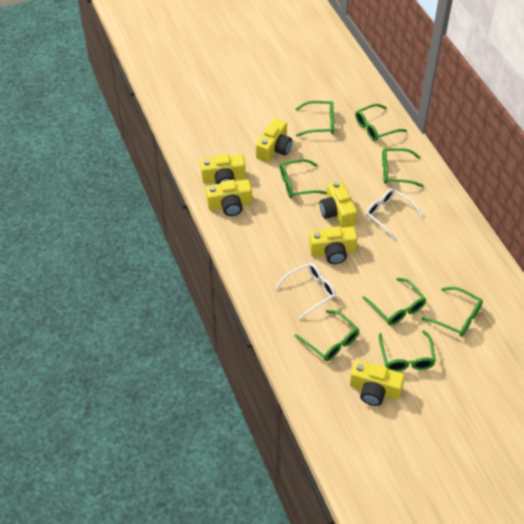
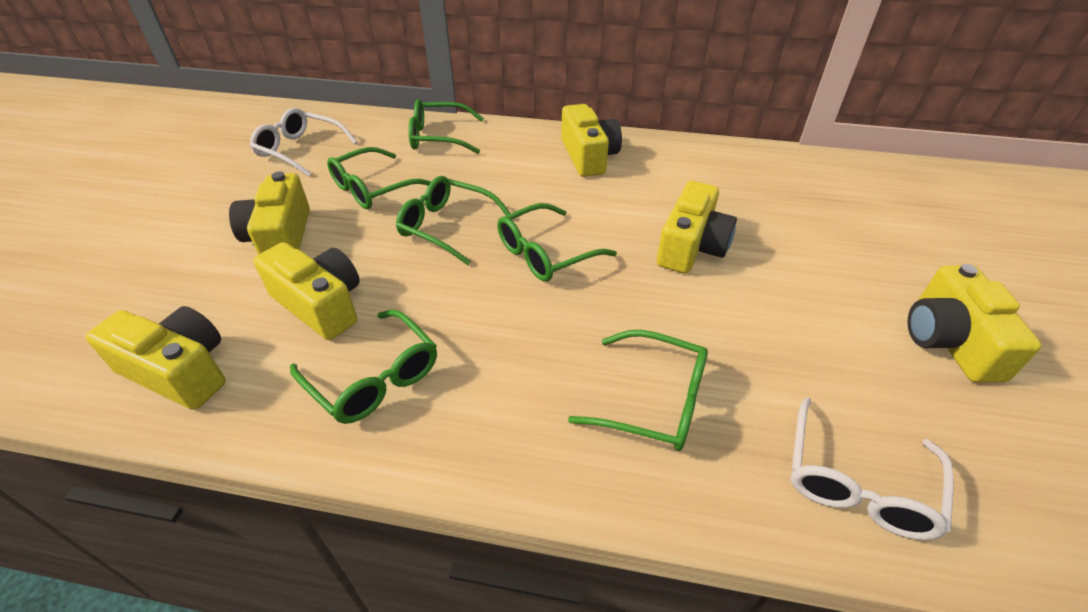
green glasses: [280,159,327,198] [295,101,334,137] [295,310,359,361] [355,104,407,141] [363,278,426,325] [379,330,436,372] [382,148,424,187] [421,287,483,337] = 8 -> [290,310,437,424] [327,147,432,209] [396,176,511,265] [408,99,484,154] [497,203,617,282] [568,330,708,451] = 6

